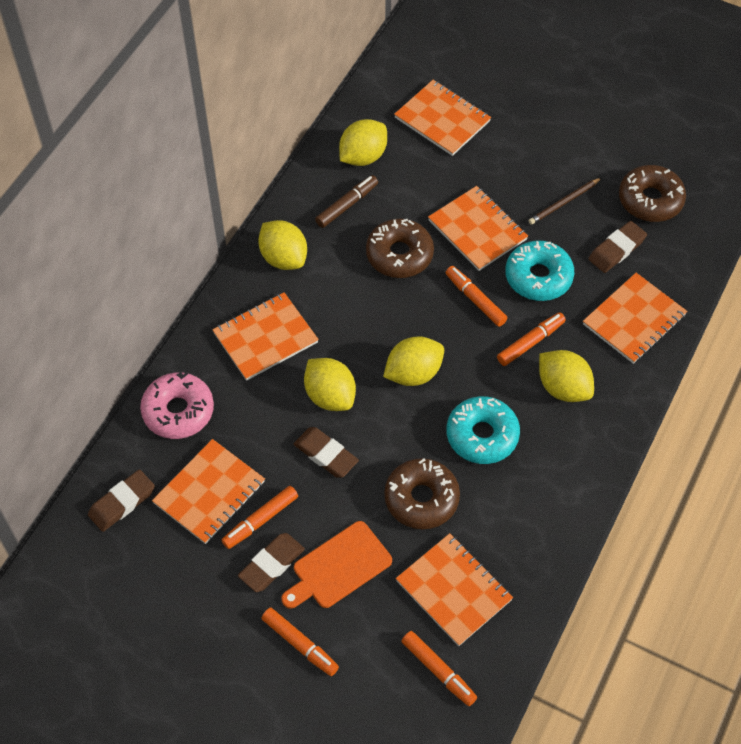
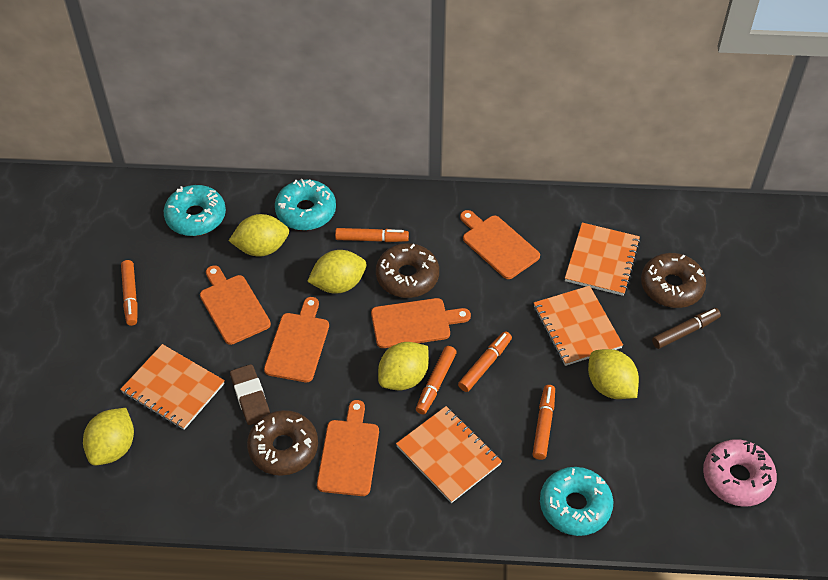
brown eraser: [88,469,155,532] [238,533,305,592] [294,427,359,478] [588,221,647,273] = 4 -> [230,364,270,425] = 1
brown pencil: [528,178,601,225] = 1 -> none = 0
orange cutting board: [282,521,392,609] = 1 -> [200,265,271,345] [264,297,329,382] [317,400,379,496] [371,298,471,348] [460,210,540,279] = 5
orange notebook: [152,439,265,544] [213,292,319,381] [394,80,491,156] [396,533,513,646] [428,186,528,271] [583,273,687,364] = 6 -> [120,344,225,430] [396,406,502,503] [534,286,623,366] [565,223,640,296] = 4
turquoise donut: [446,396,520,464] [505,240,574,301] = 2 -> [164,185,226,236] [275,179,336,230] [540,467,613,536] = 3

